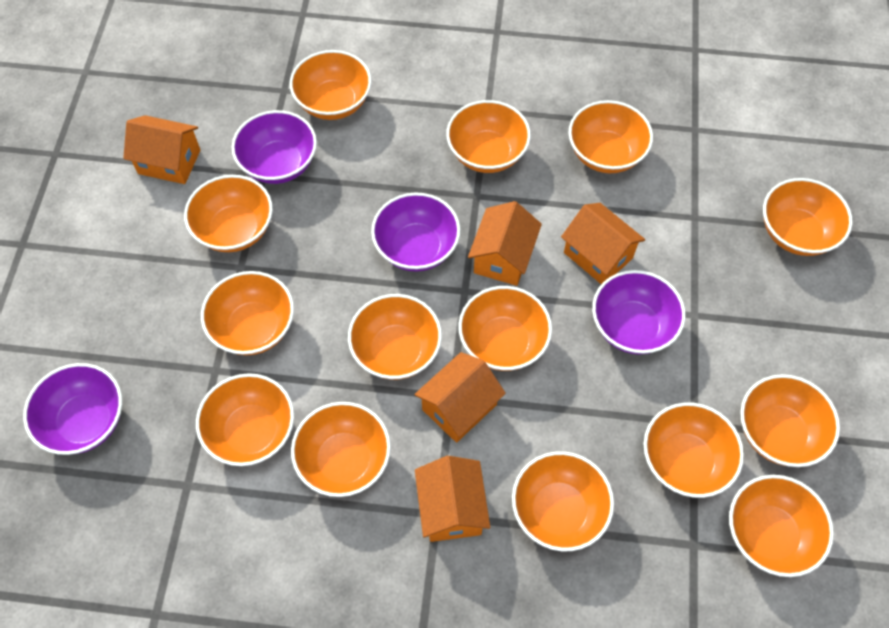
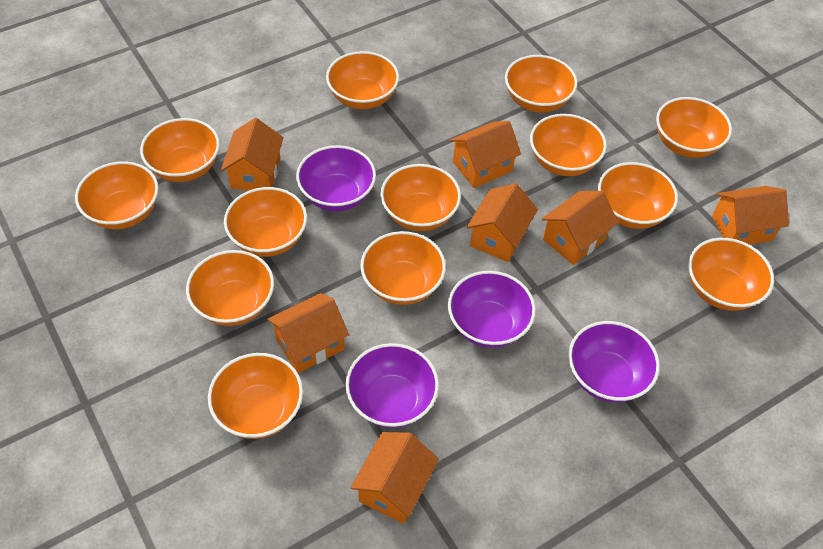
orange bowl: [184,175,273,252] [196,373,294,466] [201,271,294,355] [290,50,371,120] [291,402,391,497] [348,294,442,380] [446,100,531,173] [458,286,552,371] [512,451,614,551] [568,100,653,173] [644,402,744,498] [729,475,834,577] [740,374,840,467] [763,178,853,256] = 14 -> [75,161,158,229] [140,118,220,182] [186,250,274,326] [208,353,303,439] [224,187,307,257] [326,51,399,109] [360,231,446,305] [380,164,461,231] [505,55,577,113] [530,114,607,176] [598,162,678,229] [656,97,732,158] [688,238,774,311] = 13
orange house: [123,115,200,184] [414,352,506,443] [415,456,490,542] [468,201,542,286] [561,203,645,284] = 5 -> [221,118,283,191] [267,293,349,373] [351,432,439,524] [450,121,521,188] [467,183,538,262] [542,191,618,265] [712,186,789,245] = 7

